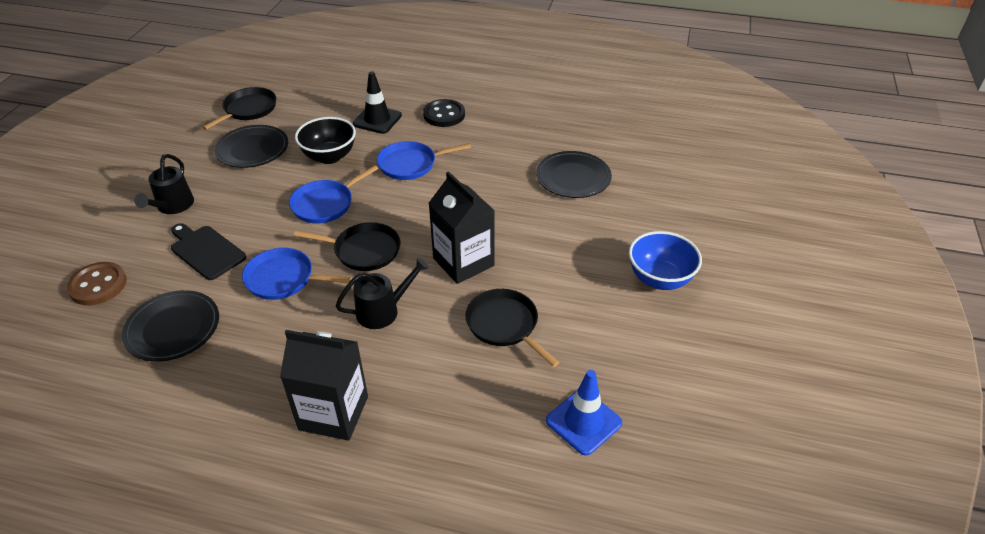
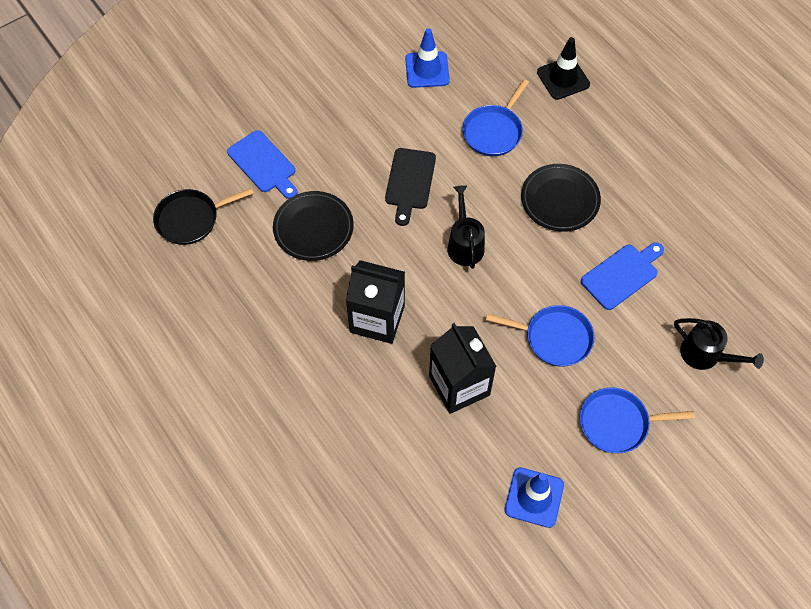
black bowl: [295,117,356,164] = 1 -> none = 0
black button: [423,99,465,127] = 1 -> none = 0
black pan: [202,87,277,130] [294,222,400,271] [466,289,559,367] = 3 -> [153,188,253,245] = 1
black plate: [122,290,219,362] [214,125,288,168] [536,151,612,198] = 3 -> [273,191,354,261] [521,164,601,232] = 2
blue bowl: [629,231,702,290] = 1 -> none = 0
blue cutting board: none = 0 -> [227,130,297,199] [581,242,664,310] = 2
blue traffic cone: [546,370,622,456] = 1 -> [405,28,450,88] [505,467,564,528] = 2
brown button: [67,262,127,305] = 1 -> none = 0

